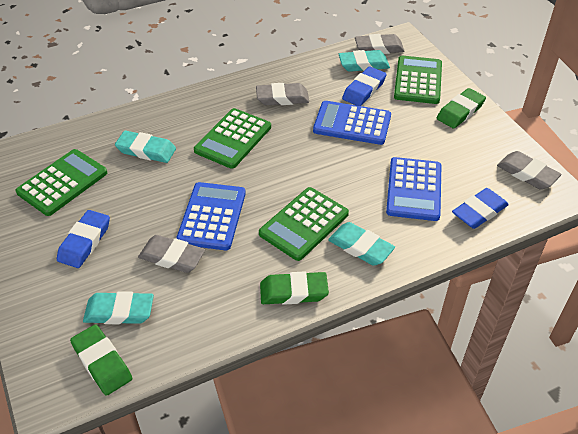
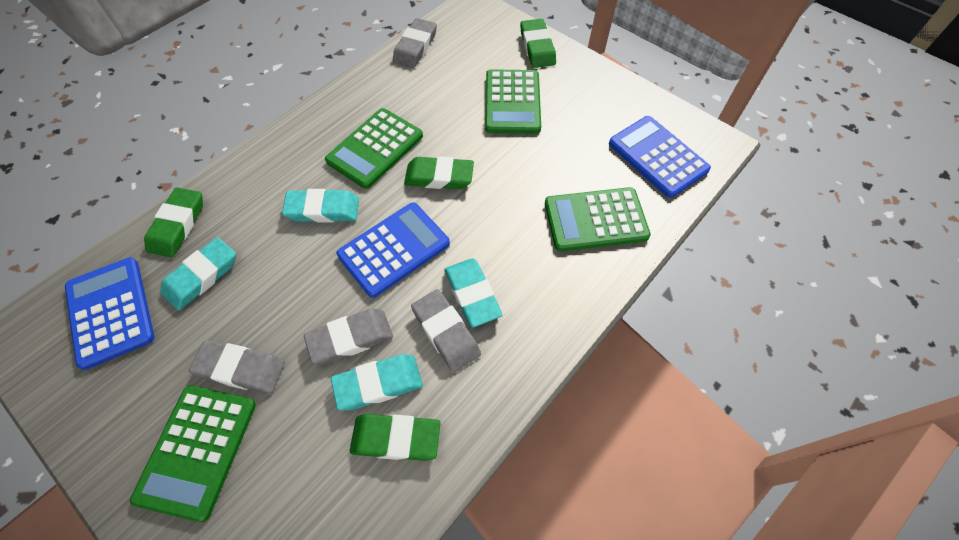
blue eraser: [57,210,110,268] [342,67,387,106] [452,188,509,229] = 3 -> none = 0
green eraser: [70,324,132,396] [260,271,329,305] [437,88,486,129] = 3 -> [144,187,203,258] [350,414,440,461] [404,156,474,189] [520,19,556,68] = 4

